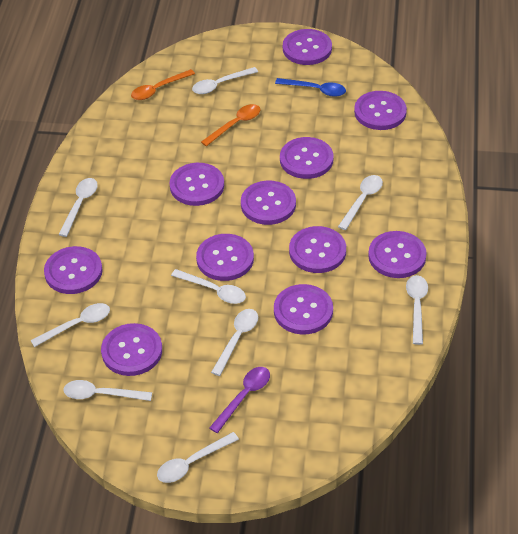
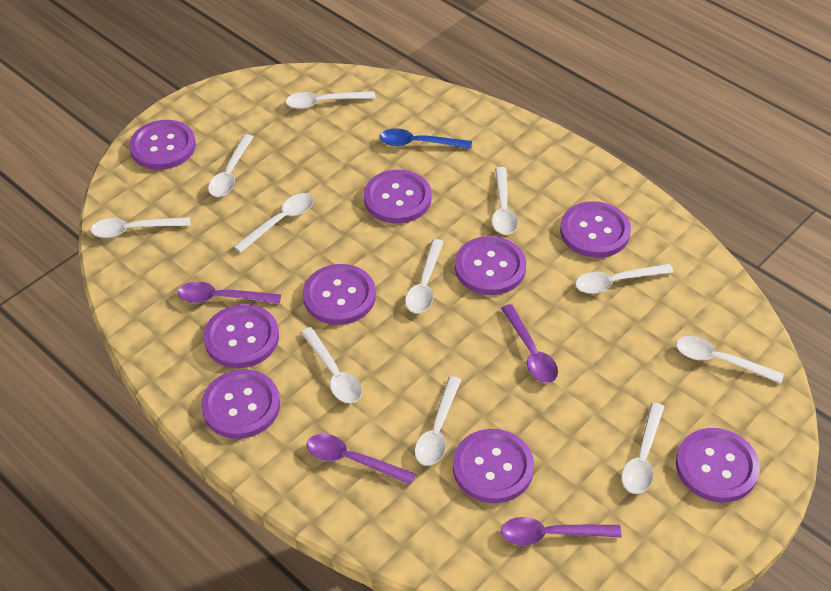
orange spoon: [131,69,195,100] [201,104,260,146] = 2 -> none = 0
purple button: [44,246,103,294] [101,323,162,376] [170,163,224,206] [196,234,254,281] [241,181,296,225] [274,284,333,335] [280,137,333,179] [283,29,332,65] [289,226,346,273] [354,91,407,130] [368,231,427,278] = 11 -> [129,120,196,170] [201,370,280,439] [203,304,279,368] [303,264,376,325] [364,170,432,224] [453,429,534,503] [455,236,526,295] [560,201,631,258] [676,428,760,502] = 9
purple spoon: [209,367,270,433] = 1 -> [178,281,281,304] [307,434,416,485] [501,304,558,383] [501,517,622,546] = 4
white spoon: [30,303,110,347] [58,178,98,237] [63,380,152,401] [157,432,239,483] [171,269,246,304] [192,67,258,94] [211,309,258,376] [338,175,383,230] [406,275,428,345] = 9 -> [91,217,191,238] [208,134,253,197] [234,193,314,253] [286,91,376,109] [301,327,362,403] [405,239,444,313] [415,376,461,466] [492,167,518,235] [575,264,674,294] [621,402,665,494] [676,336,784,383] = 11

